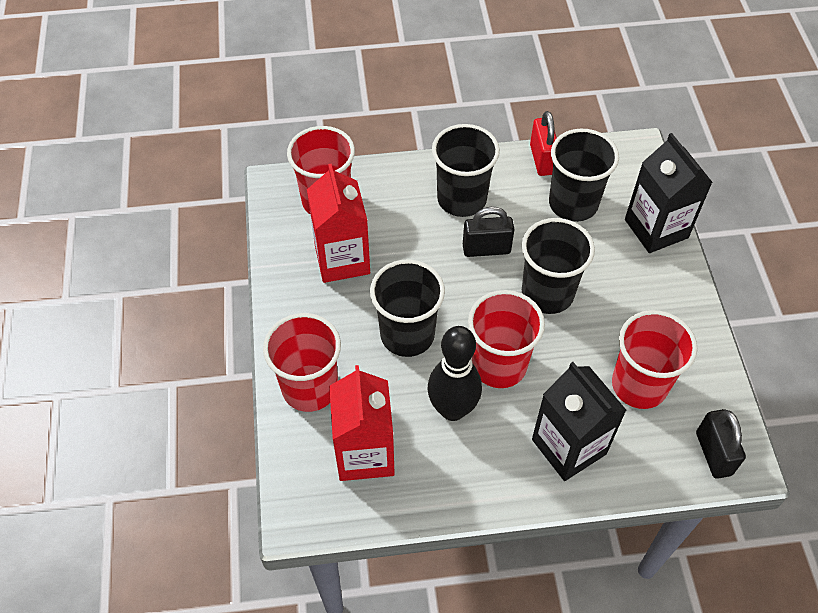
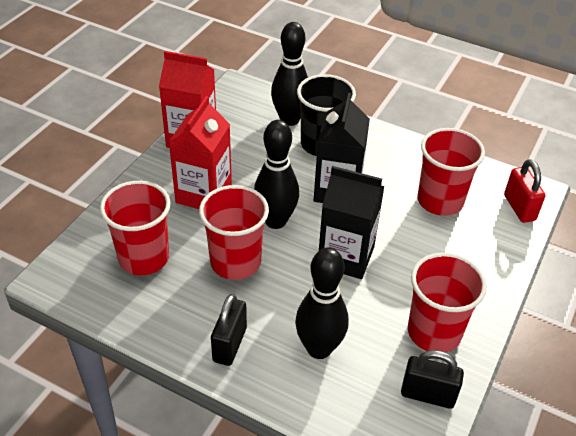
black bowling pin: [427,326,482,421] = 1 -> [254,120,299,229] [271,22,308,126] [295,247,349,359] = 3
black cup: [370,259,445,357] [432,124,500,217] [522,218,595,314] [549,128,619,222] = 4 -> [297,74,356,156] = 1

